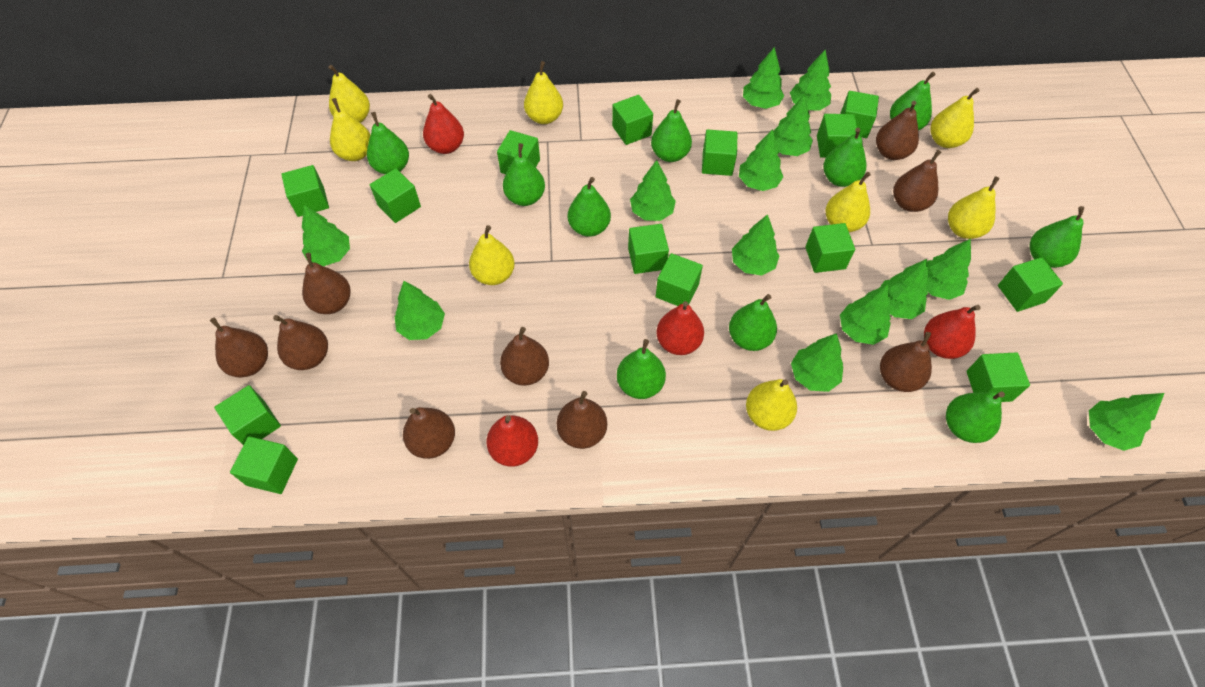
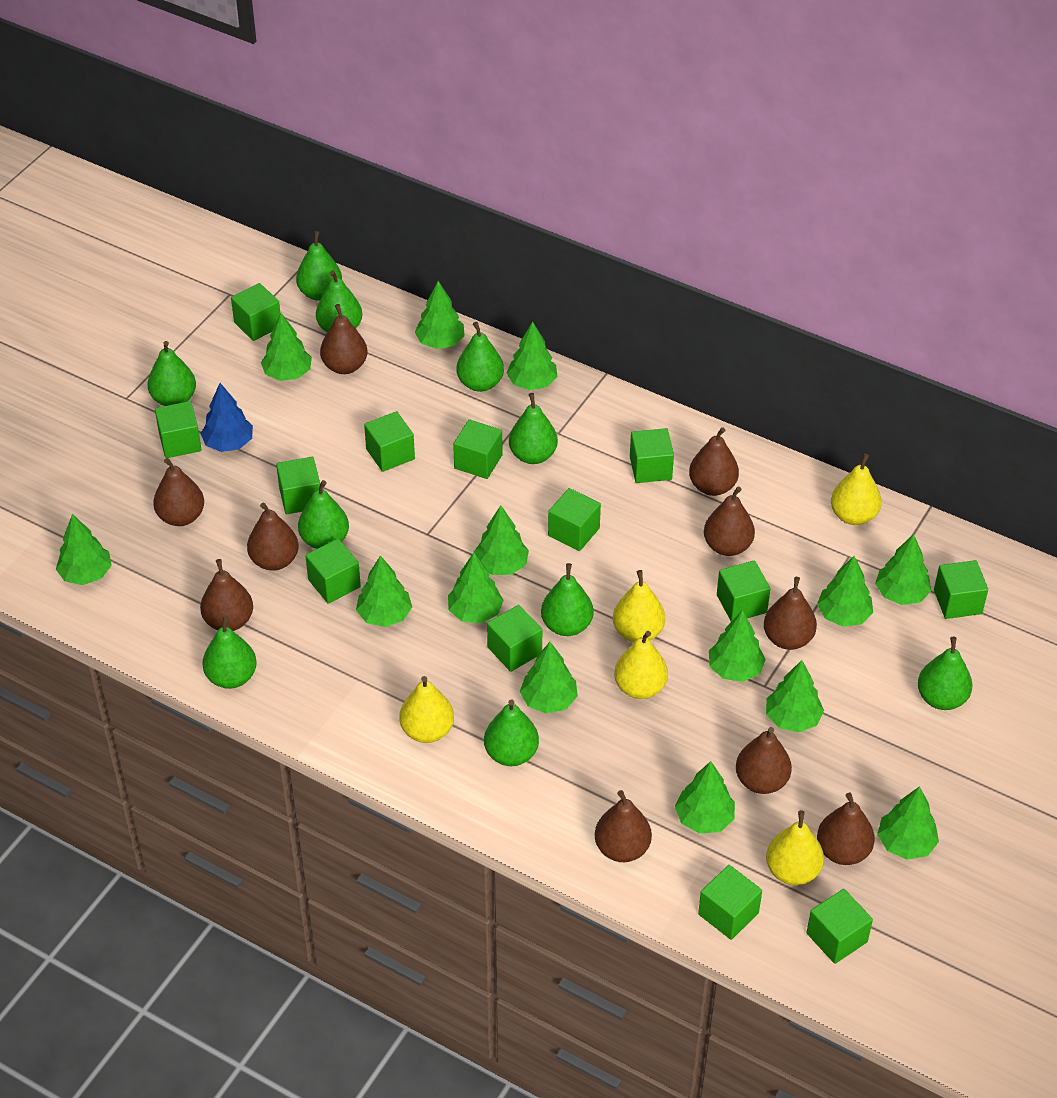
blue tree: none = 0 -> [201,383,253,452] = 1
brown pear: [210,317,268,377] [273,315,328,370] [302,253,351,314] [403,407,455,459] [500,327,549,386] [557,391,607,449] [876,101,919,160] [880,332,932,392] [893,150,942,212] = 9 -> [153,458,204,526] [200,559,253,631] [247,502,299,571] [320,304,368,374] [595,790,652,862] [689,427,739,496] [704,486,755,556] [736,727,792,794] [764,577,817,650] [817,793,875,865] = 10
green cube: [214,385,281,445] [230,436,298,494] [281,165,329,217] [370,168,421,223] [497,130,540,174] [612,95,653,145] [628,224,669,274] [656,253,703,306] [702,129,737,176] [805,223,855,273] [817,114,857,158] [840,91,879,138] [966,352,1030,402] [998,257,1063,312] = 14 -> [155,401,202,458] [231,283,280,341] [276,457,320,514] [305,539,361,604] [364,411,415,472] [453,419,503,479] [487,605,542,672] [548,488,601,551] [630,428,674,483] [698,865,762,940] [717,560,771,622] [806,889,873,964] [934,560,988,619] = 13
green tree: [302,205,350,266] [394,281,445,340] [630,160,676,221] [732,214,779,276] [739,129,783,191] [743,47,784,109] [773,94,813,156] [790,50,831,111] [791,333,843,392] [840,285,891,345] [880,259,928,319] [926,239,971,300] [1089,393,1164,451] = 13 -> [56,514,112,585] [261,313,312,381] [356,555,412,627] [415,281,465,349] [448,553,504,623] [474,505,529,575] [506,322,557,390] [520,642,578,714] [675,761,735,834] [709,610,766,682] [766,660,824,732] [817,556,873,627] [875,534,931,605] [877,786,939,860] = 14
red pear: [423,94,464,154] [487,415,538,467] [656,301,704,355] [924,305,981,359] = 4 -> none = 0
yellow pear: [328,65,370,123] [330,98,370,161] [469,225,515,285] [524,61,563,124] [746,379,797,431] [826,172,871,232] [931,88,980,148] [948,176,1000,239] = 8 -> [399,676,454,743] [613,570,665,642] [614,631,668,699] [766,810,824,885] [831,454,881,525] = 5

